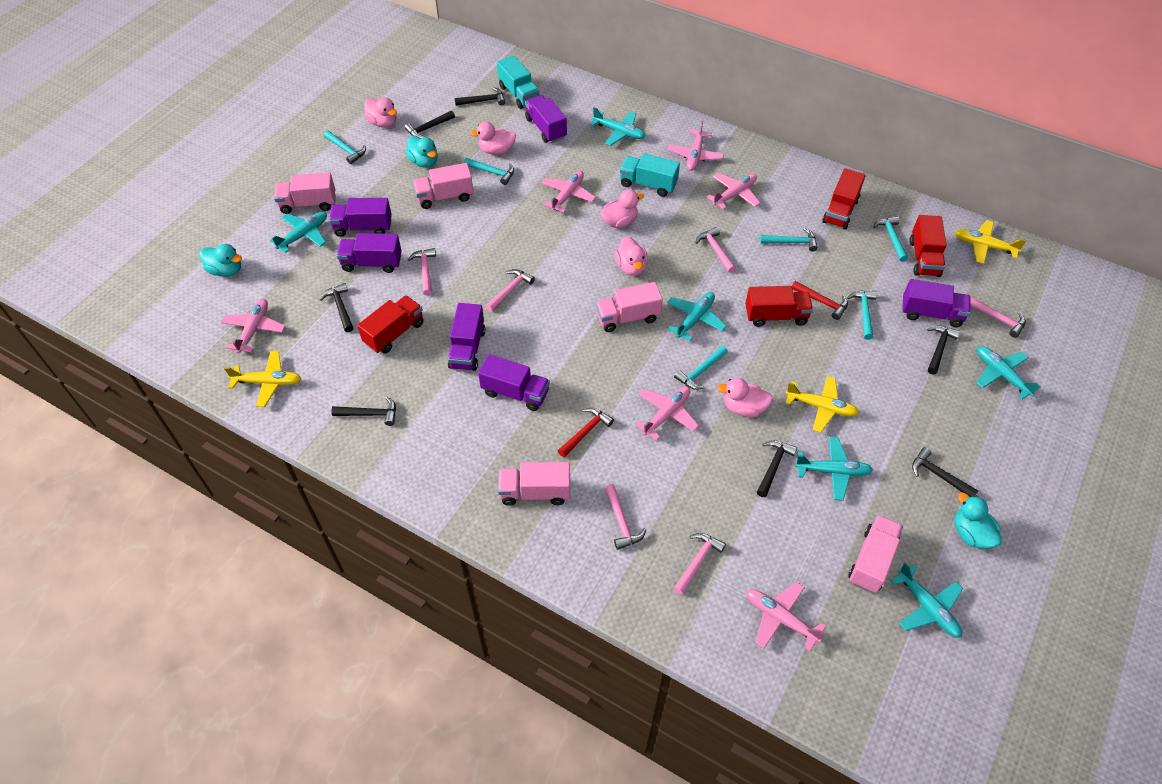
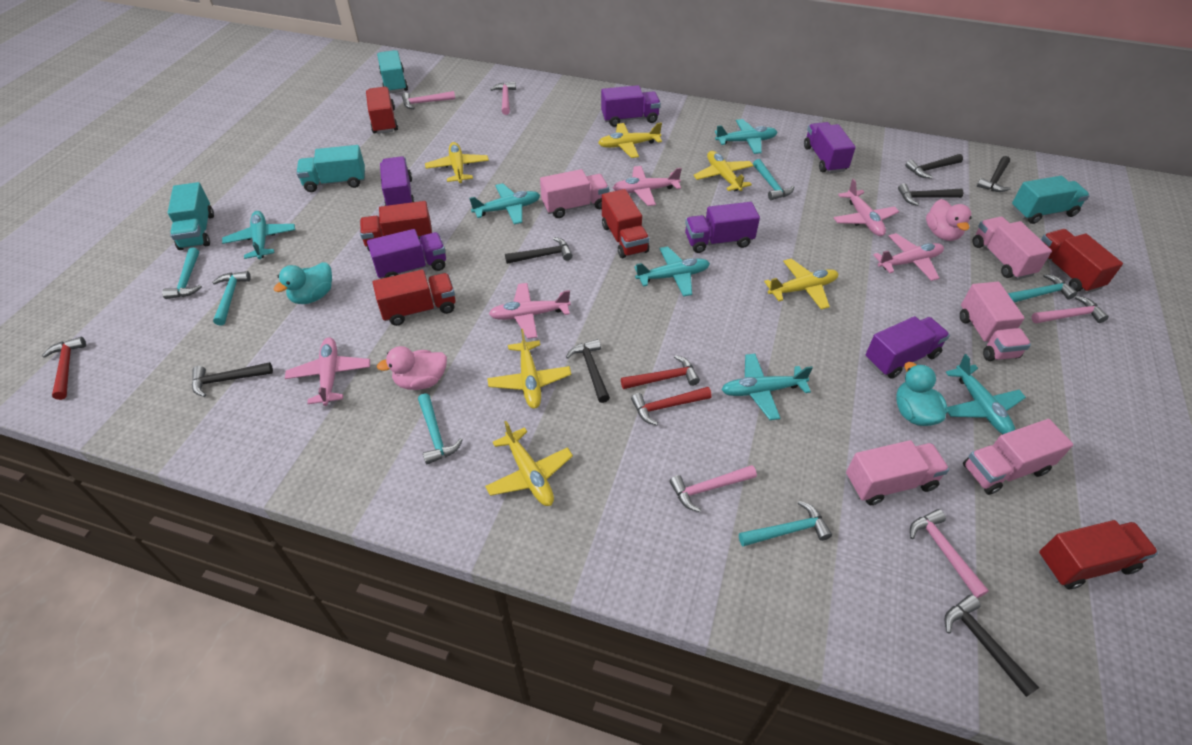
pink duck: [364,97,397,128] [470,122,516,155] [600,189,644,228] [615,237,648,276] [717,378,773,417] = 5 -> [377,346,447,390] [926,199,972,241] = 2
pink hammer: [408,248,436,296] [486,269,535,312] [605,484,646,550] [674,533,726,595] [696,227,736,273] [970,296,1026,338] = 6 -> [402,91,455,109] [490,82,516,115] [669,465,757,512] [910,509,989,598] [1031,296,1109,323] = 5
pink plane: [221,299,285,354] [541,171,596,213] [635,386,699,440] [667,120,724,171] [707,173,760,210] [746,582,826,651] = 6 -> [285,337,370,406] [489,283,571,339] [613,166,682,206] [834,179,899,236] [873,233,944,281] = 5
red hammer: [558,408,614,457] [792,281,848,320] = 2 -> [42,337,86,400] [621,355,700,389] [631,387,712,425] = 3
red truck: [357,295,424,354] [746,286,813,327] [822,168,866,229] [909,215,947,277] = 4 -> [360,201,432,252] [366,87,398,134] [373,270,455,326] [602,189,649,258] [1039,520,1158,589] [1041,229,1123,293] = 6
turquoise duck: [199,244,242,277] [406,135,438,168] [955,493,1002,549] = 3 -> [274,262,332,304] [896,362,948,426] = 2
turquoise truck: [497,55,539,109] [620,153,680,197] = 2 -> [168,182,214,250] [296,145,365,192] [377,50,408,93] [1012,176,1090,224] = 4
yellow plane: [224,351,301,407] [785,376,859,433] [955,220,1027,264] = 3 -> [425,142,489,183] [485,421,573,506] [487,329,571,409] [598,122,662,158] [693,151,754,191] [764,259,838,310] = 6

